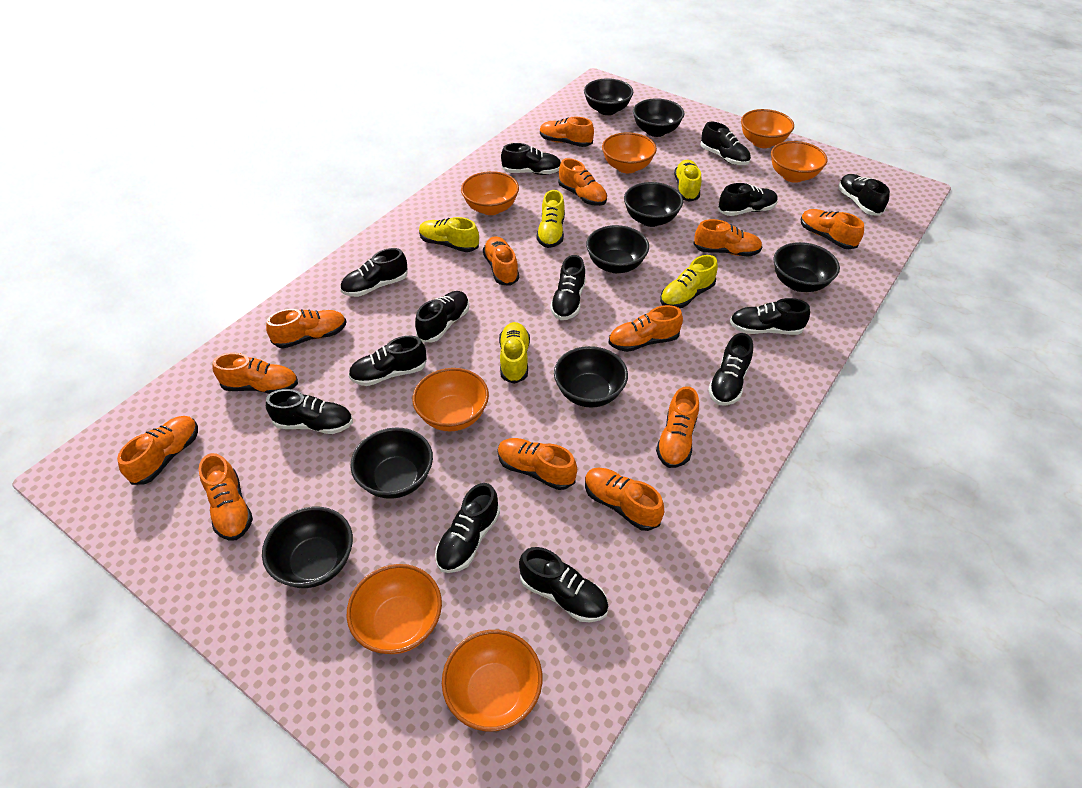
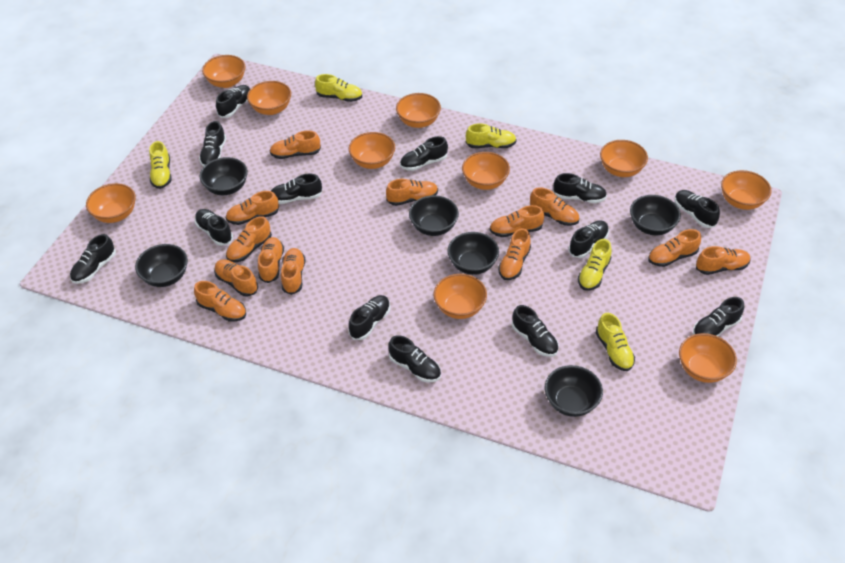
black bowl: [262,507,353,588] [350,427,433,499] [554,346,628,408] [584,78,634,115] [586,225,649,273] [624,182,683,227] [633,98,684,137] [773,242,840,292] = 8 -> [135,244,188,287] [199,157,248,195] [409,195,459,236] [448,232,499,275] [545,365,603,417] [630,195,681,235] = 6
orange bowl: [347,564,442,654] [412,368,489,431] [442,630,543,731] [461,171,519,215] [602,132,657,173] [741,109,794,148] [771,141,827,183] = 7 -> [86,183,136,223] [202,55,245,88] [247,81,291,115] [349,132,395,169] [396,93,441,128] [433,274,487,319] [462,152,510,190] [600,140,648,177] [679,333,737,383] [721,170,772,210] = 10

